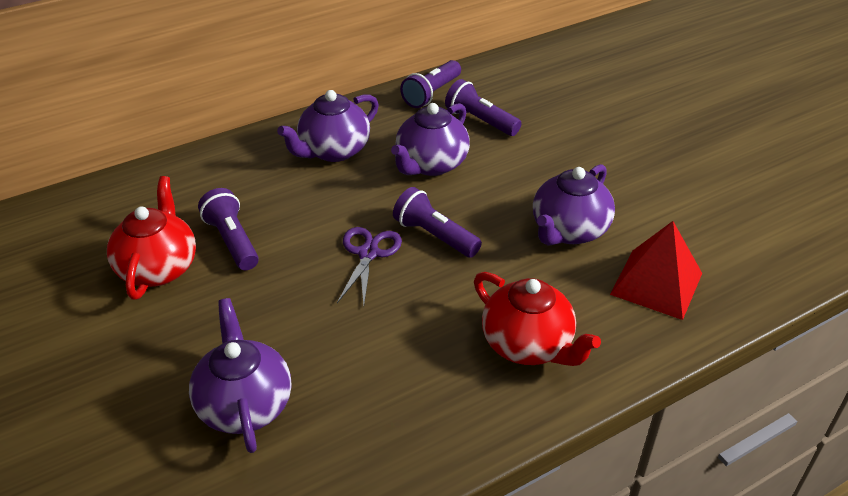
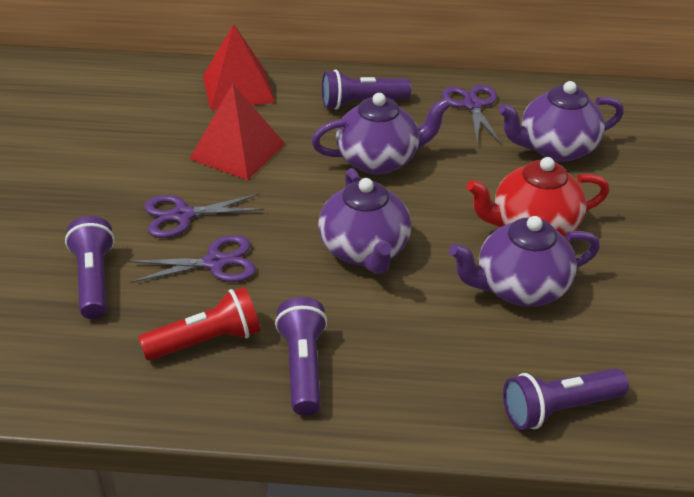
purple scissors: [337,227,402,305] = 1 -> [128,235,256,283] [144,194,264,238] [442,85,501,144] = 3
red flashlight: none = 0 -> [138,287,260,361] = 1
red pyramid: [610,221,702,320] = 1 -> [189,84,285,180] [203,24,275,110] = 2
red teapot: [107,176,196,300] [474,272,601,366] = 2 -> [466,157,609,237] = 1

